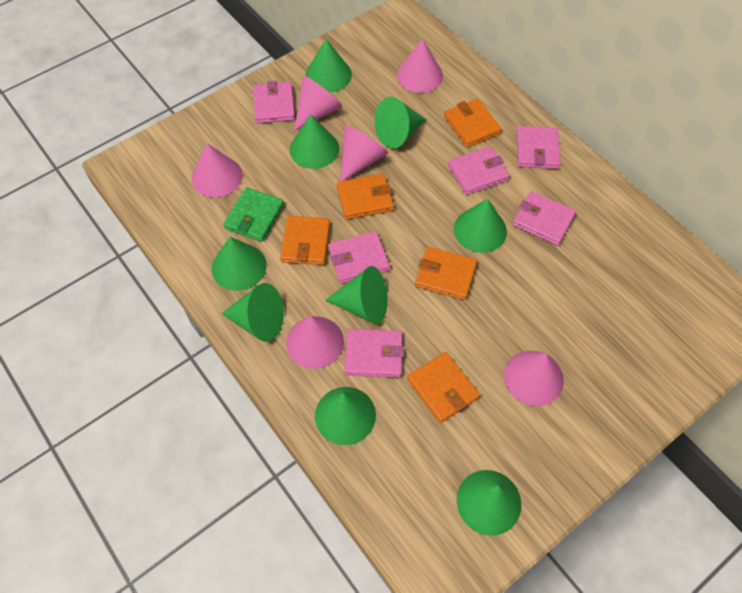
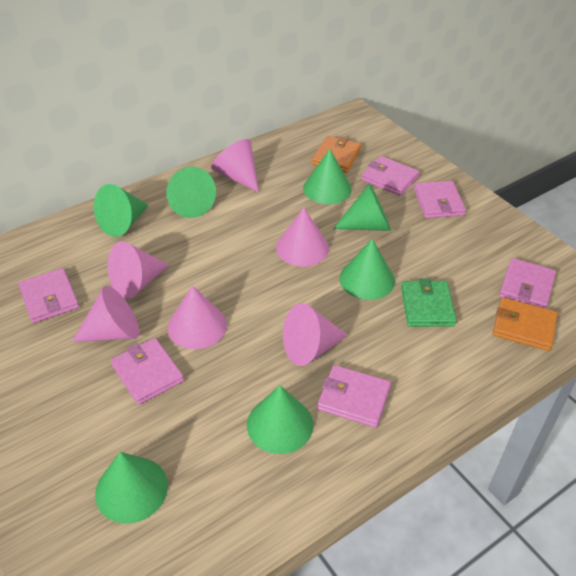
green cone: [212,237,267,291] [222,283,284,342] [290,115,339,169] [305,39,352,92] [315,387,376,445] [325,266,388,324] [375,97,426,149] [454,199,507,253] [457,470,521,536] = 9 -> [94,184,149,237] [95,452,168,524] [166,167,216,218] [247,385,313,454] [303,149,352,204] [333,183,391,231] [339,239,395,300] = 7
orange wallet: [280,216,330,265] [337,174,394,220] [407,352,480,423] [415,247,477,300] [444,98,502,147] = 5 -> [312,136,361,173] [493,297,558,351] = 2

